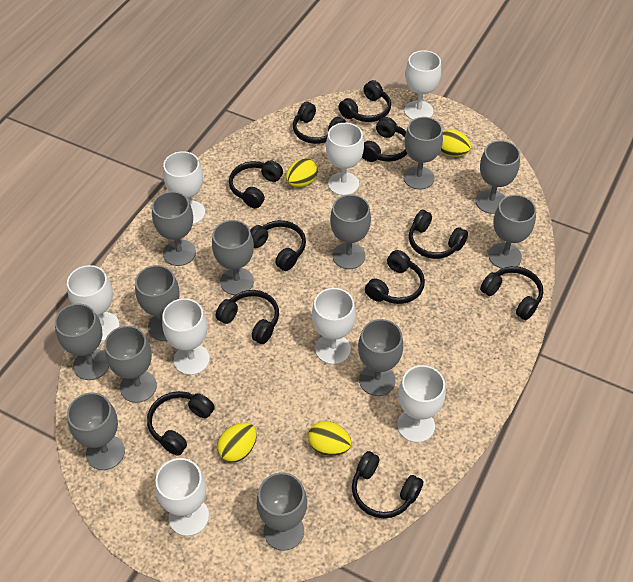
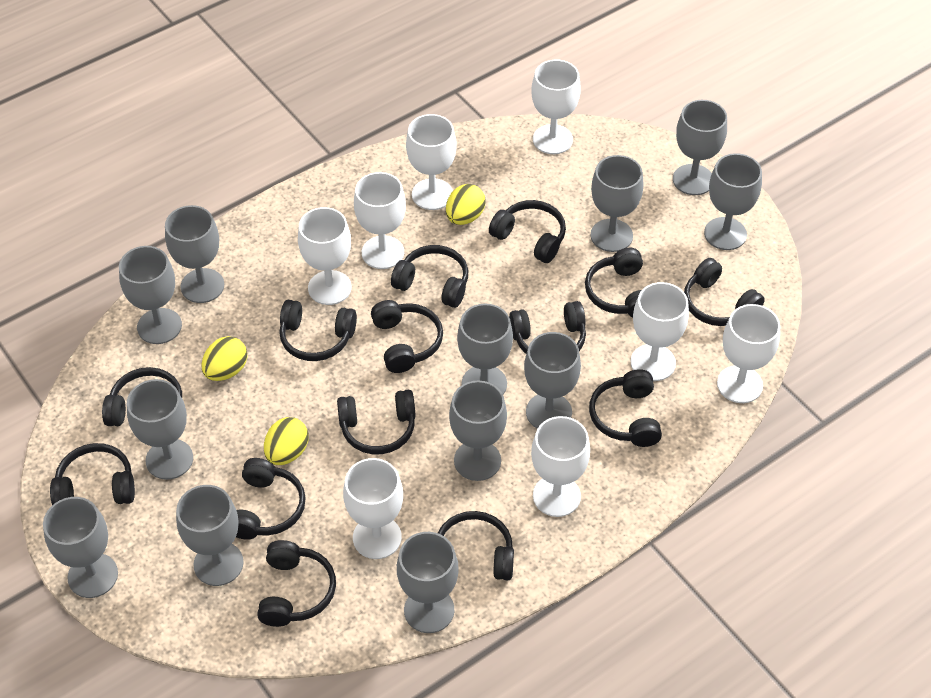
black headphones: [147,391,215,456] [216,290,279,344] [229,161,283,208] [250,220,306,271] [293,102,347,144] [338,80,391,122] [352,451,423,518] [362,117,407,162] [365,250,425,304] [409,210,468,259] [480,266,543,320] = 11 -> [50,443,135,505] [102,367,182,427] [236,458,306,540] [257,540,336,627] [279,300,357,361] [337,390,415,454] [371,300,443,373] [391,245,468,308] [438,511,514,580] [489,200,566,263] [509,301,586,354] [585,248,643,318] [589,369,662,447] [684,258,765,326] = 14
yellow egg: [217,422,257,462] [286,158,318,187] [308,421,352,456] [441,129,471,157] = 4 -> [201,336,248,381] [264,417,309,465] [446,184,486,225] = 3

